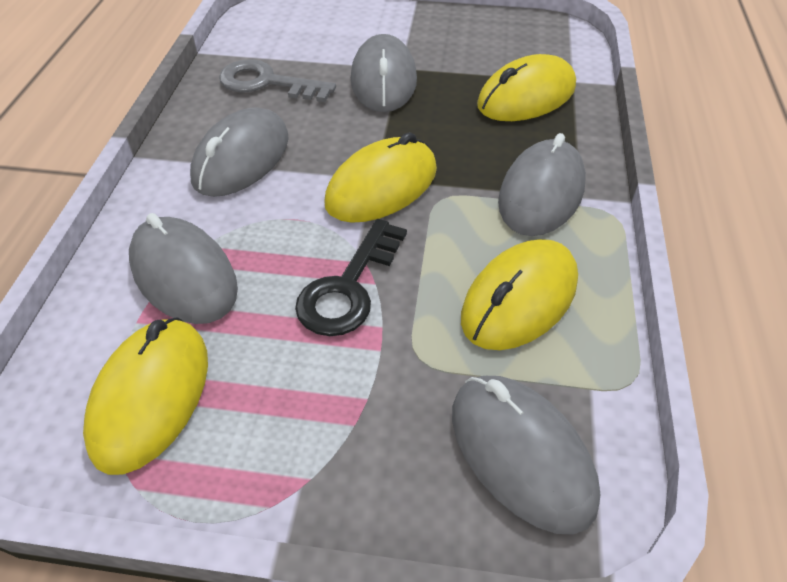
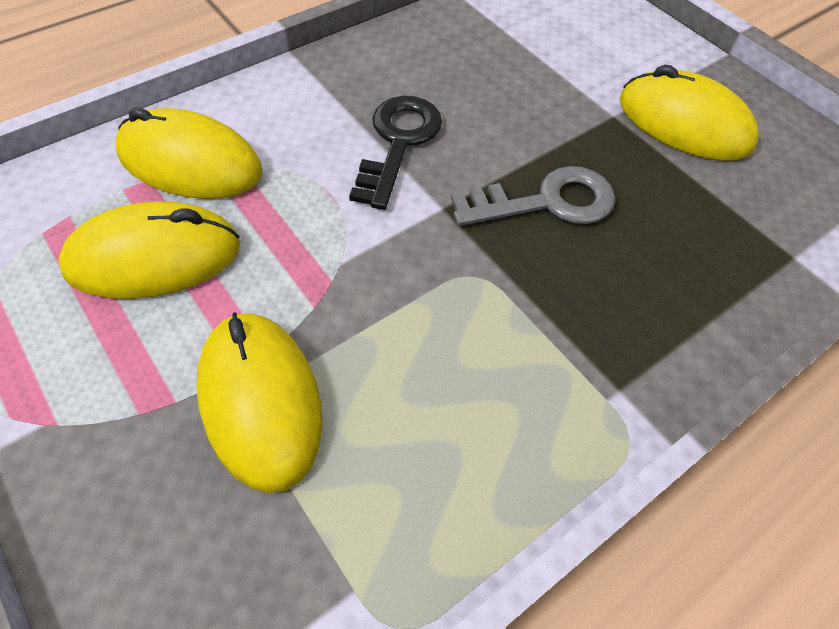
grey mouse: [129,213,238,324] [190,107,289,197] [351,34,417,112] [452,376,600,535] [498,133,586,236] = 5 -> none = 0

